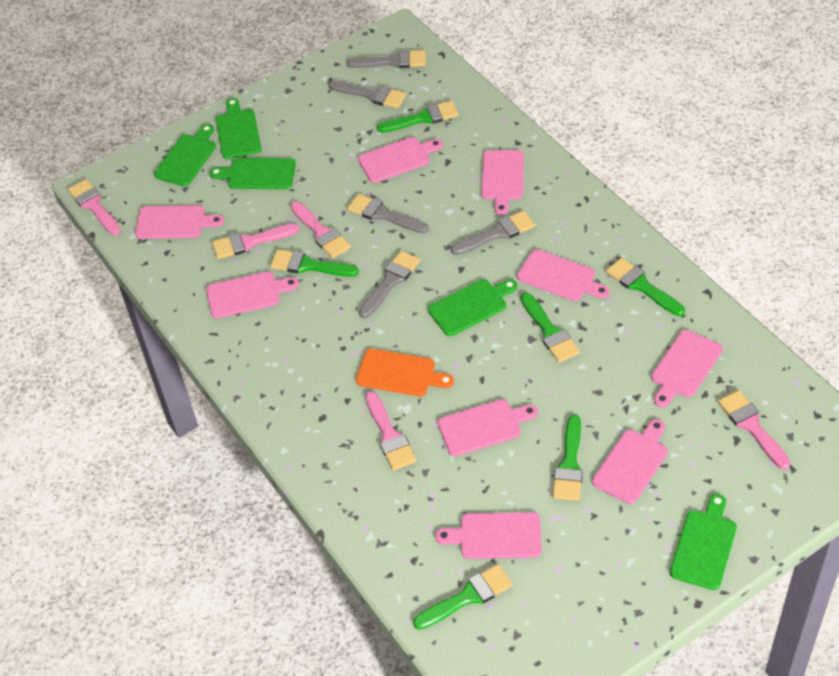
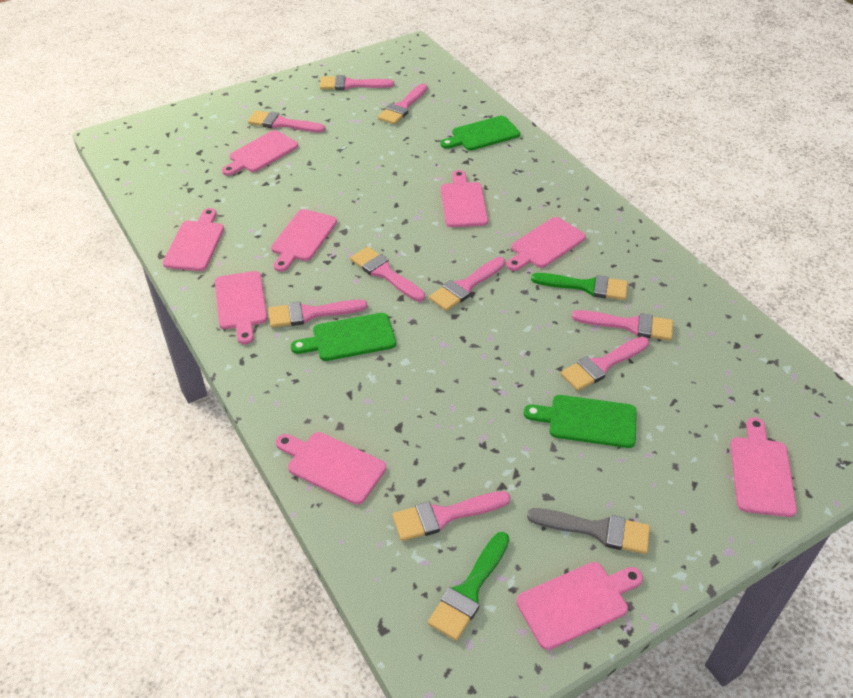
green brush: [270,249,359,277] [377,100,459,133] [413,564,513,630] [521,293,580,363] [552,415,583,501] [606,257,685,316] = 6 -> [428,532,509,641] [531,273,628,300] = 2
green cutting board: [154,124,216,186] [210,158,296,189] [216,98,262,159] [428,279,517,336] [670,494,737,590] = 5 -> [291,313,396,361] [441,116,520,151] [524,395,637,448] = 3
grey brush: [328,81,406,108] [347,50,426,68] [347,194,429,234] [359,251,420,318] [451,211,535,255] = 5 -> [527,508,650,554] = 1
orange cutting board: [356,349,454,397] = 1 -> none = 0
pink brush: [68,179,121,235] [212,224,299,259] [291,202,351,258] [365,391,416,470] [718,390,791,470] = 5 -> [248,110,326,133] [268,300,368,328] [320,75,394,90] [350,247,425,302] [378,83,428,125] [392,491,511,541] [429,257,505,311] [561,337,649,391] [572,310,673,341] = 9

